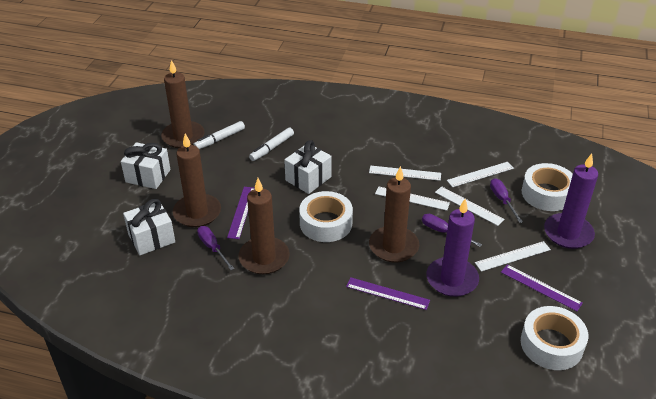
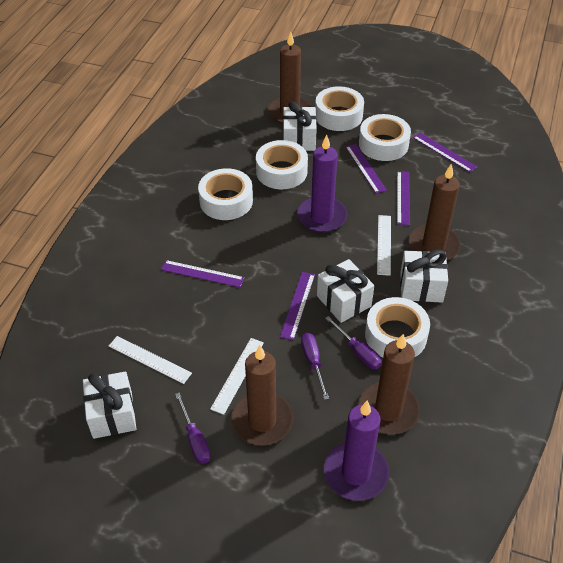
purple ruler: [227,187,255,239] [346,277,430,310] [501,265,583,311] = 3 -> [161,260,244,287] [280,272,315,340] [346,144,387,194] [397,171,410,225] [413,132,477,172] = 5
white gift: [121,142,171,189] [123,199,175,255] [284,140,332,194] = 3 -> [83,371,136,439] [283,101,317,151] [317,259,374,323] [400,250,448,303] = 4
white marker: [193,121,245,149] [249,127,294,161] = 2 -> none = 0
white ruler: [369,166,441,181] [375,186,450,211] [435,186,505,226] [447,162,514,187] [475,241,551,272] = 5 -> [109,336,192,384] [210,338,264,415] [377,215,391,276] = 3
white tape: [299,191,353,242] [521,306,588,370] [522,163,573,211] = 3 -> [198,168,253,220] [256,140,308,189] [315,86,364,131] [359,114,411,161] [365,297,430,358] = 5

